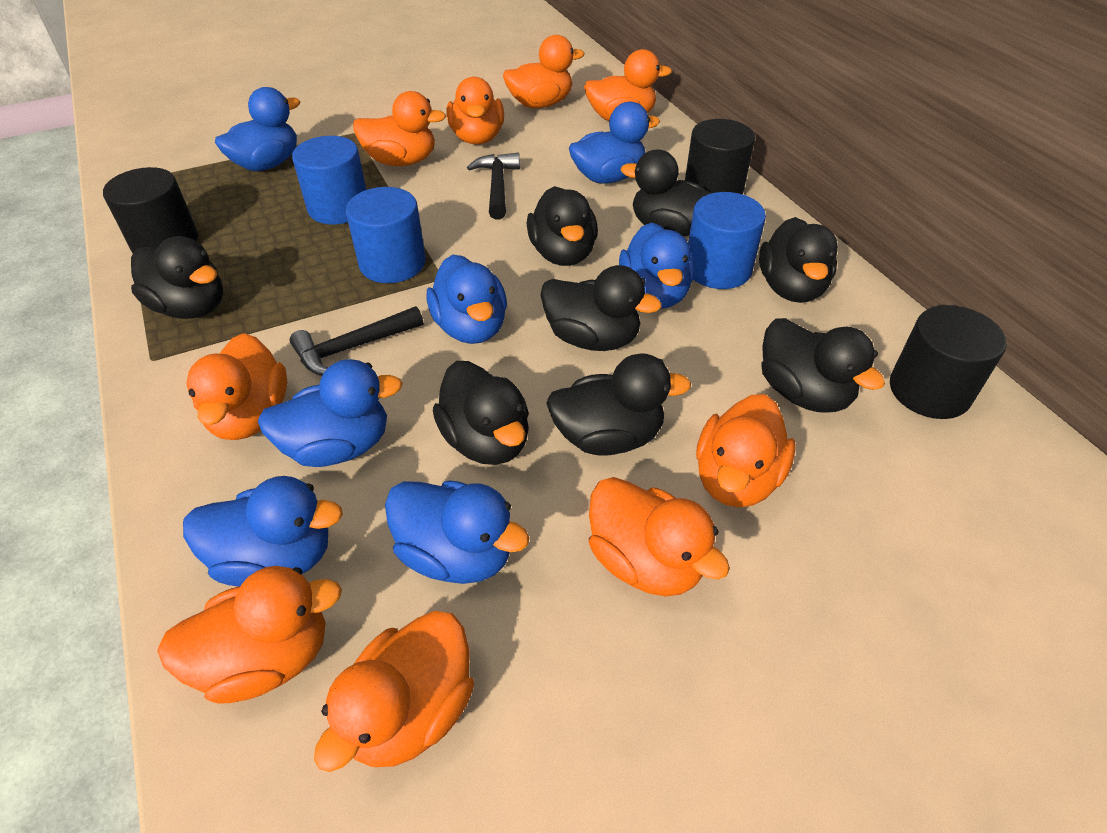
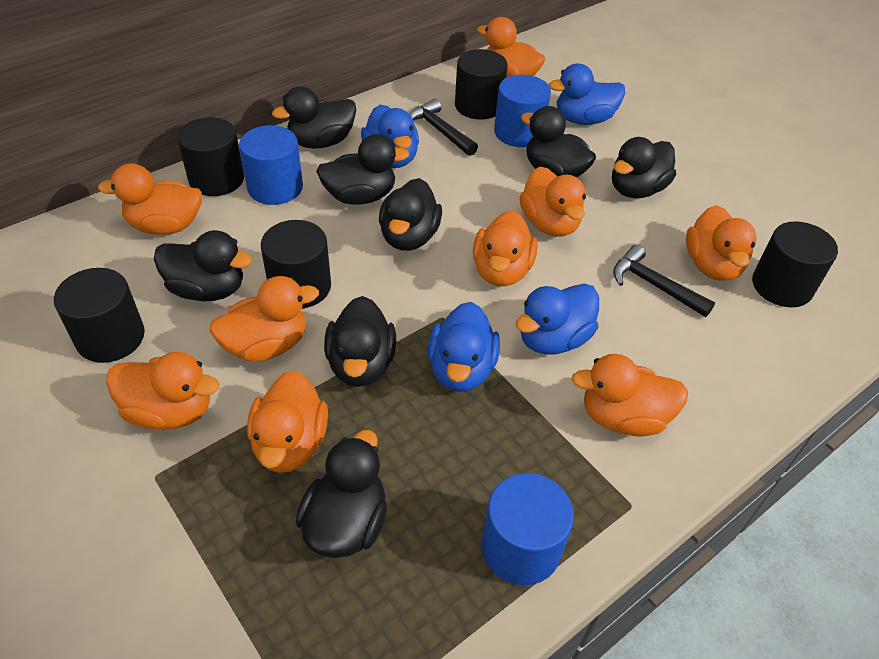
black cylinder: [103,167,198,253] [685,119,755,194] [890,305,1007,419] = 3 -> [54,268,145,363] [177,117,244,196] [261,220,331,309] [455,49,507,120] [752,221,838,308] = 5
blue duck: [183,476,343,587] [215,87,300,171] [258,359,403,467] [385,480,530,584] [426,254,507,344] [569,102,660,184] [619,222,695,309] = 7 -> [361,105,419,168] [428,302,500,392] [516,284,599,355] [549,63,625,125] = 4

